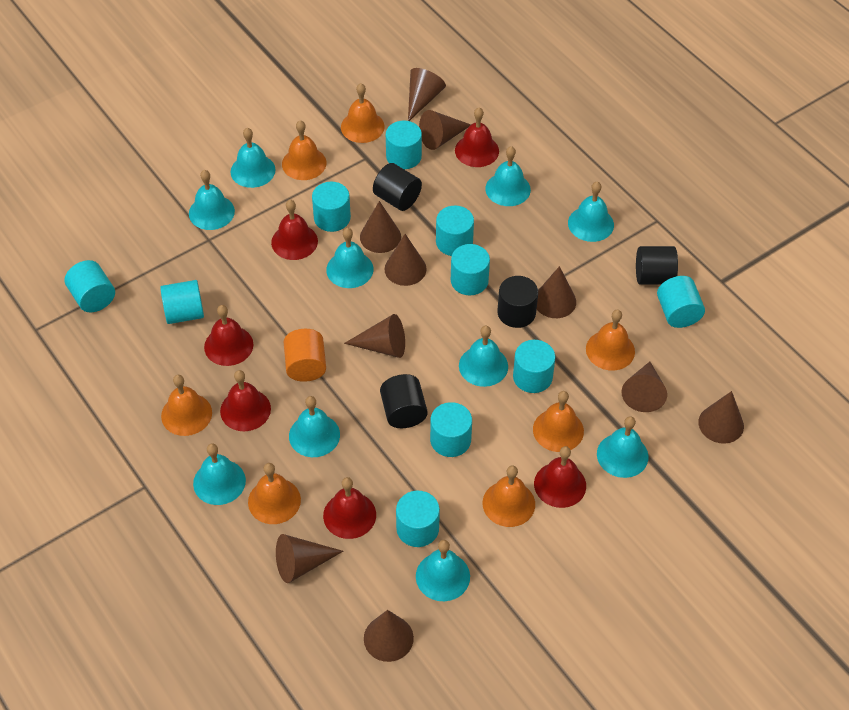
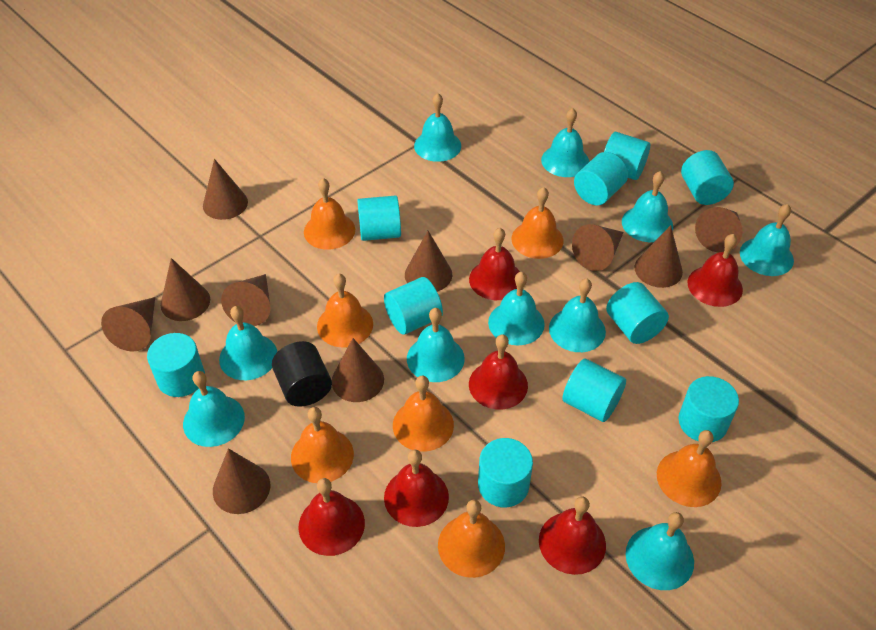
black cylinder: [373,163,422,211] [380,374,428,428] [498,276,538,328] [636,246,678,285] = 4 -> [272,341,332,407] = 1
orange cylinder: [284,329,326,382] = 1 -> none = 0

